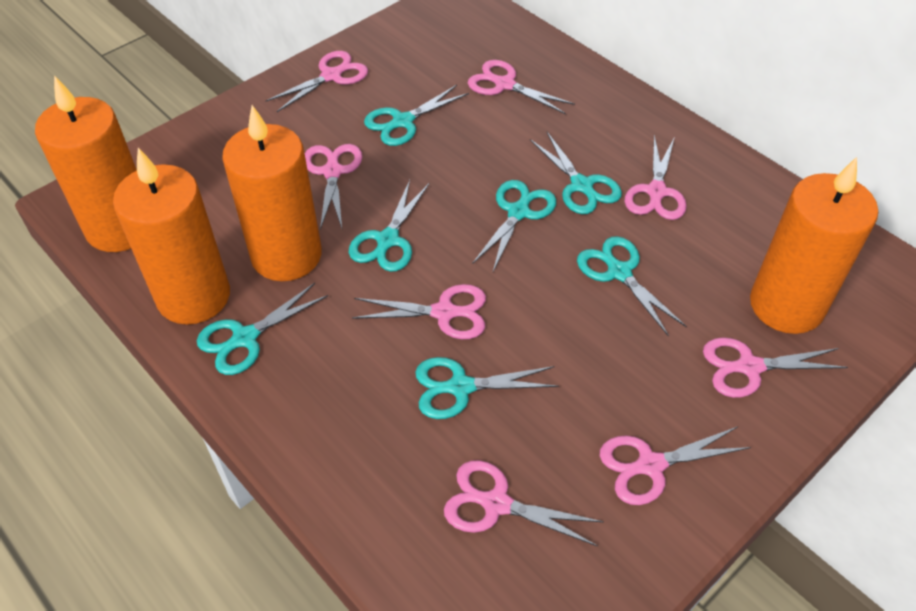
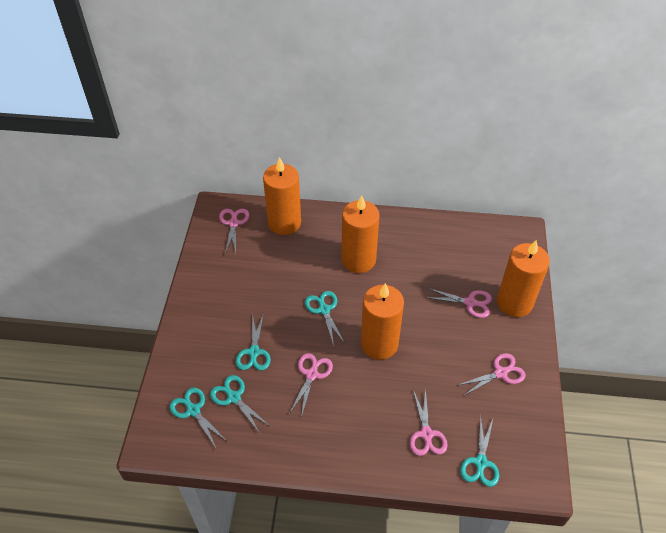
pink scissors: [265,51,368,112] [305,144,362,230] [352,284,486,339] [444,460,604,547] [468,60,575,114] [600,427,751,505] [625,135,687,220] [703,337,848,398] = 8 -> [219,209,249,254] [289,353,333,418] [410,388,448,456] [425,288,492,318] [459,353,526,396] = 5
turquoise scissors: [197,283,328,375] [349,180,429,272] [364,85,469,146] [415,357,559,419] [472,180,556,271] [530,132,622,214] [577,236,687,336] = 7 -> [169,387,228,448] [210,375,270,433] [236,313,271,370] [305,291,345,346] [460,415,499,487] = 5

